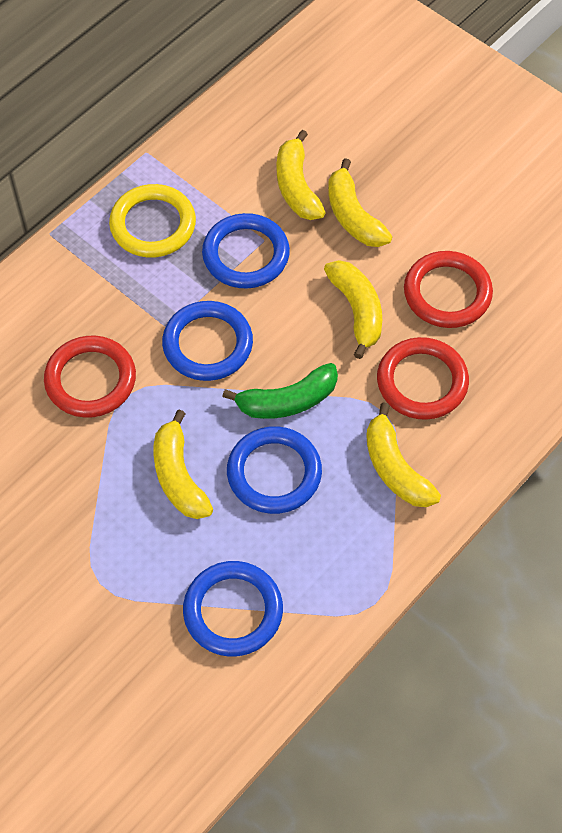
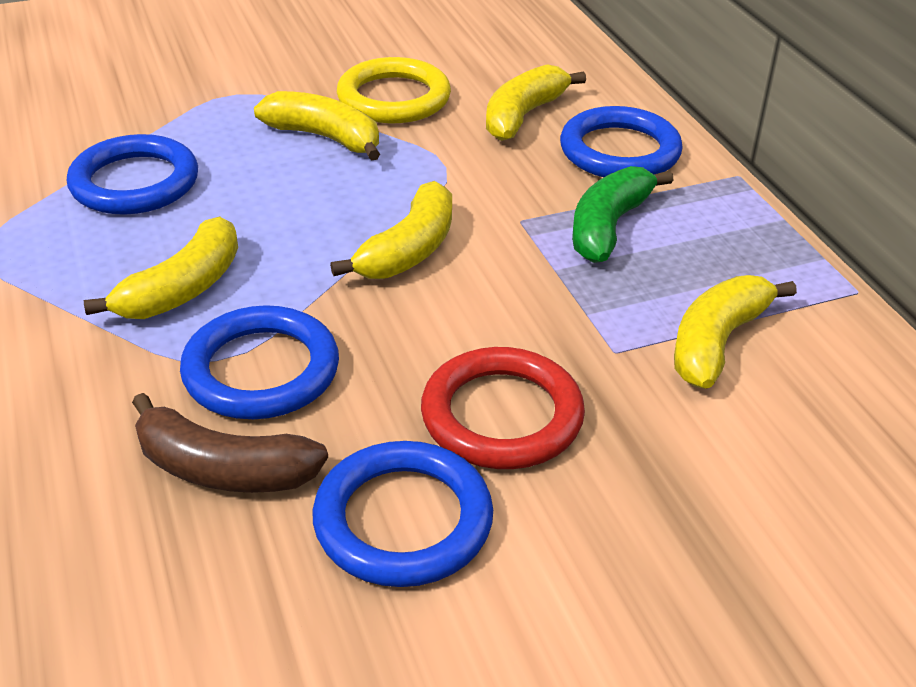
brown banana: none = 0 -> [132,393,328,493] = 1
red ring: [44,336,136,418] [377,337,469,420] [404,251,493,328] = 3 -> [421,347,585,469] = 1

